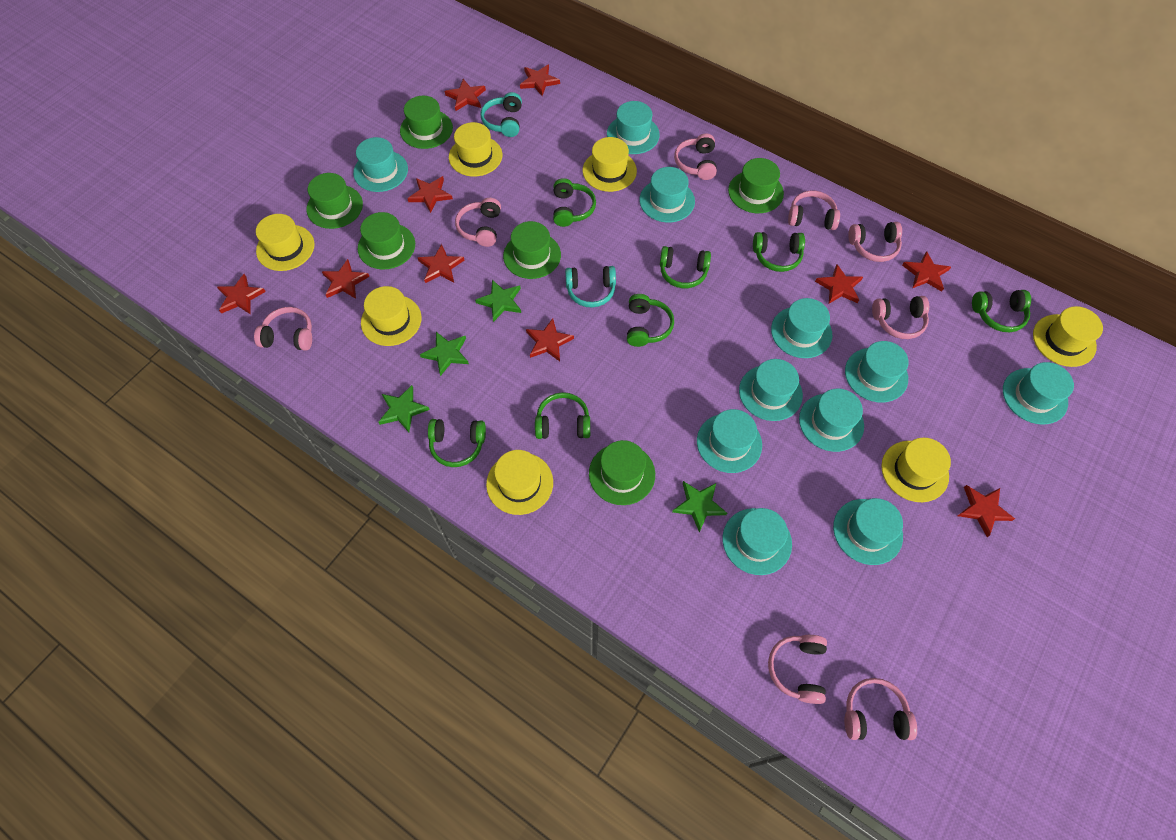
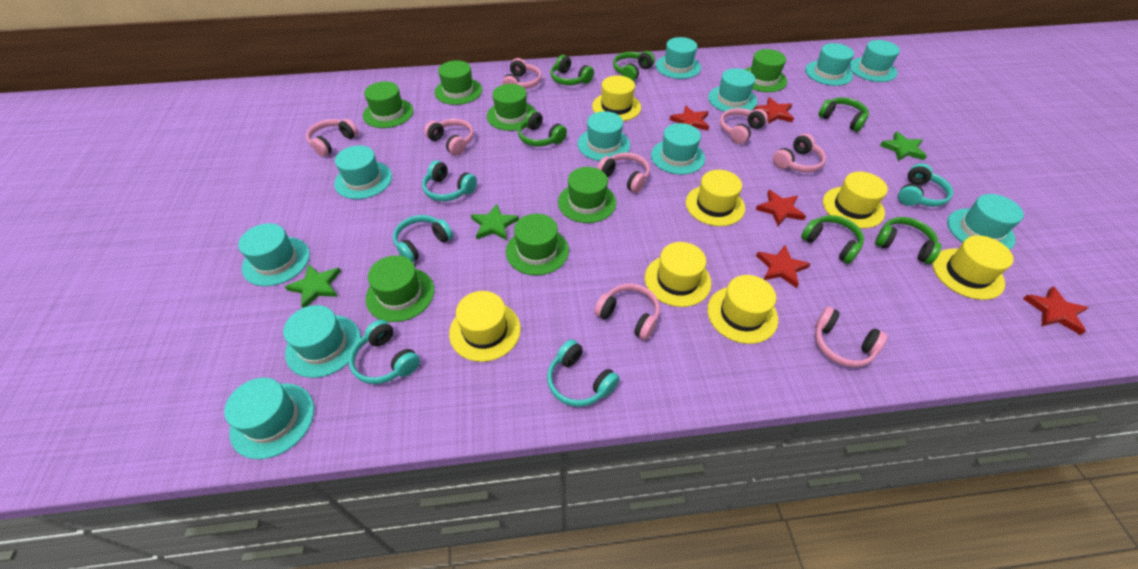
green hat: [307,173,363,229] [358,212,415,270] [400,96,453,149] [503,221,561,279] [589,440,655,505] [728,158,784,213] = 6 -> [363,81,413,128] [366,255,434,322] [434,60,482,105] [487,84,535,131] [506,214,569,275] [558,167,616,223] [744,49,787,92] = 7
green headphones: [428,419,486,467] [535,392,590,439] [553,178,596,227] [627,294,674,347] [660,246,711,288] [753,232,805,272] [972,290,1031,332] = 7 -> [518,110,567,147] [550,55,594,85] [613,51,655,81] [801,215,864,264] [818,97,869,132] [875,217,942,264] = 6
green star: [378,385,430,432] [420,332,469,376] [475,280,521,322] [672,481,727,532] = 4 -> [285,264,341,308] [471,204,519,240] [880,131,927,161] = 3
red star: [217,274,266,314] [322,259,369,299] [407,176,453,213] [418,244,464,283] [445,79,486,111] [520,64,560,96] [526,318,574,361] [815,264,863,304] [902,251,951,292] [958,485,1015,537] = 10 -> [670,105,709,130] [754,97,794,124] [755,190,806,226] [756,245,810,288] [1023,286,1089,335] = 5
turquoise headphones: [481,92,522,137] [565,266,616,308] = 2 -> [348,320,420,384] [393,215,453,262] [422,160,477,201] [547,339,620,407] [898,163,953,207] = 5

